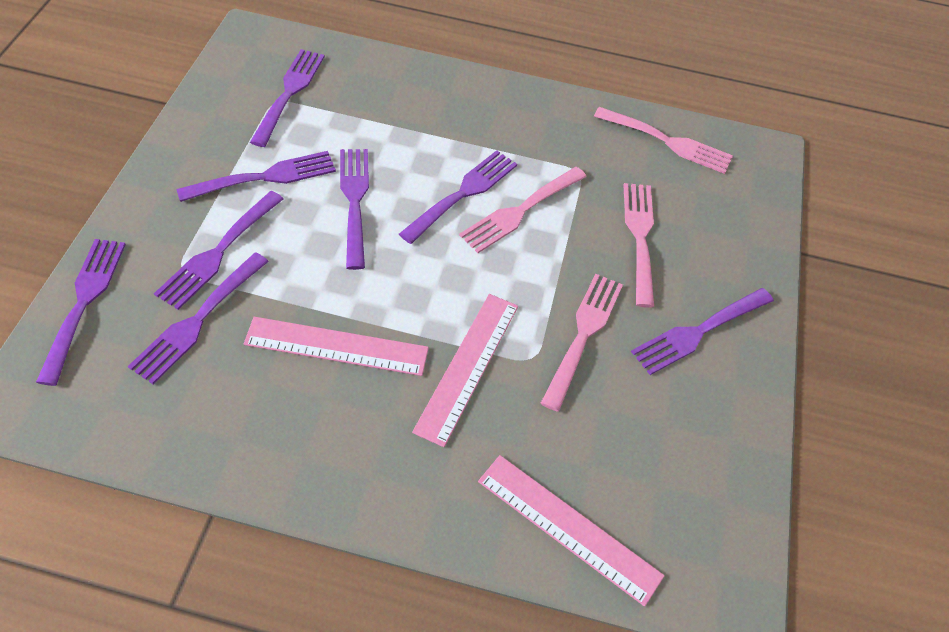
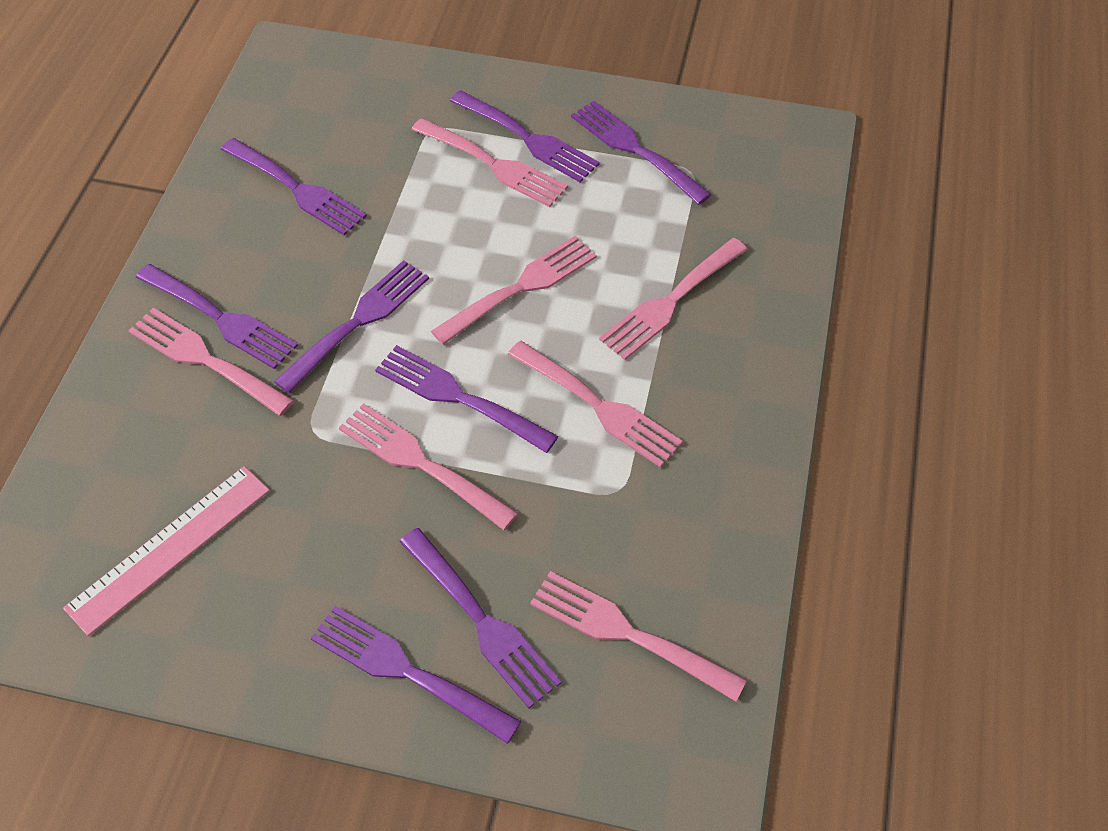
pink fork: [459,167,587,253] [540,274,623,412] [594,107,733,174] [623,183,654,308] = 4 -> [128,308,294,416] [339,403,518,530] [411,118,568,207] [431,236,597,345] [507,341,683,468] [530,571,747,702] [599,238,748,360] = 7
pink ruler: [244,317,429,376] [412,294,518,447] [478,455,665,607] = 3 -> [63,466,270,636] = 1

